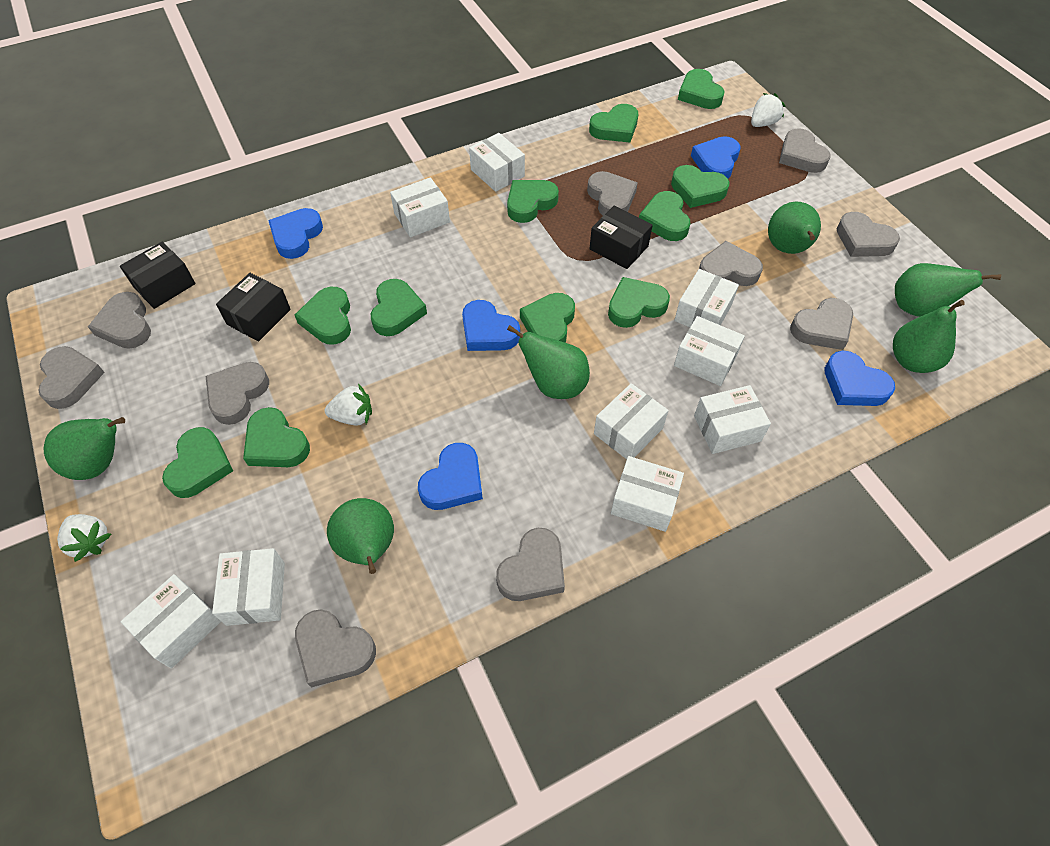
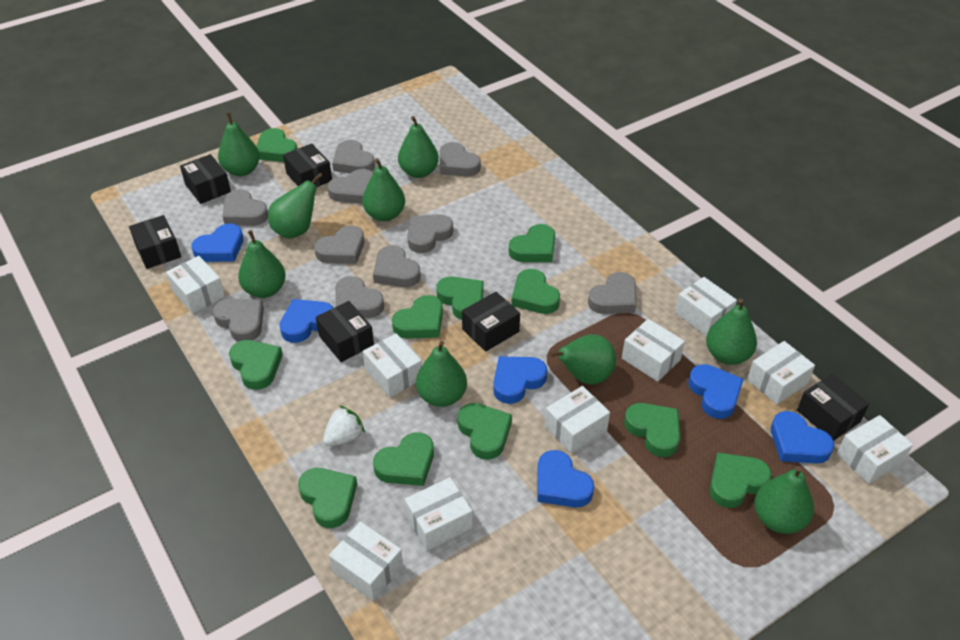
black box: [120,242,196,309] [216,273,291,342] [589,206,653,269] = 3 -> [129,215,181,269] [180,154,231,204] [283,143,332,187] [316,301,374,362] [462,292,520,352] [797,374,869,441] = 6
blue heart: [268,208,323,259] [418,443,483,510] [462,300,520,351] [691,136,740,179] [824,351,895,406] = 5 -> [191,223,244,262] [279,299,333,343] [493,356,547,404] [537,450,594,508] [688,364,744,419] [771,411,834,464] = 6
green pear: [44,417,125,480] [327,498,394,574] [507,325,590,399] [768,202,821,254] [893,300,965,373] [895,263,1001,317] = 6 -> [218,112,260,176] [238,230,286,298] [268,173,323,239] [362,158,405,221] [398,116,439,178] [416,341,467,407] [550,334,616,385] [706,299,757,365] [754,466,814,534] = 9
white strawberry: [57,514,111,562] [325,384,372,426] [751,93,785,127] = 3 -> [323,406,365,446] = 1

